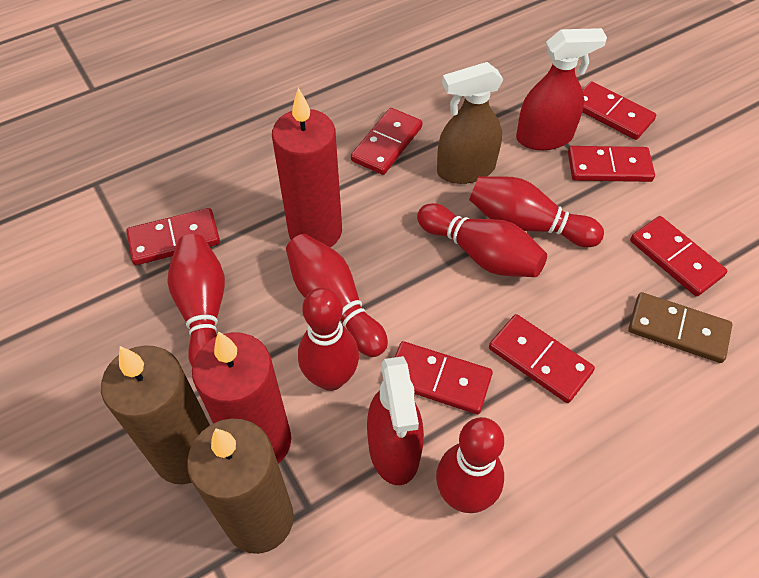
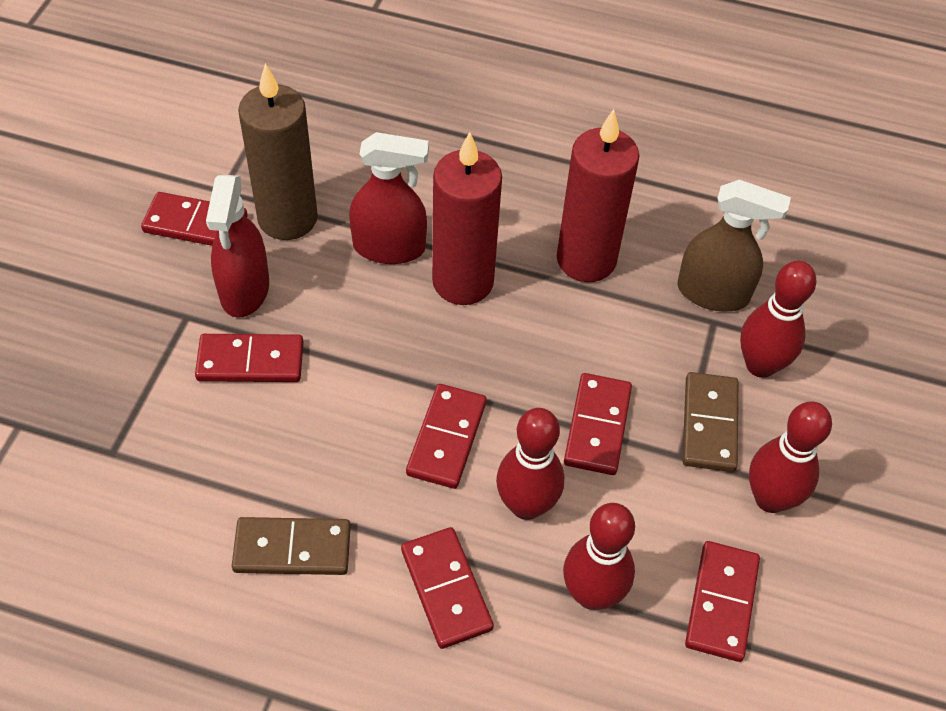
brown candle: [101,345,210,484] [187,418,294,554] = 2 -> [238,63,318,240] = 1
brown domino: [628,292,733,363] = 1 -> [232,517,351,575] [683,372,738,472] = 2
red bowling pin: [168,234,225,367] [286,234,388,357] [298,288,359,391] [417,203,547,277] [436,417,504,513] [469,176,604,247] = 6 -> [496,408,564,520] [563,503,635,610] [740,261,817,378] [749,401,832,513] = 4
red domino: [126,208,220,265] [351,108,423,175] [395,341,493,414] [489,314,595,403] [568,146,655,182] [582,81,656,140] [630,216,727,297] = 7 -> [141,192,248,246] [195,334,304,382] [401,527,494,649] [406,384,487,489] [564,373,632,475] [685,541,760,662] = 6

